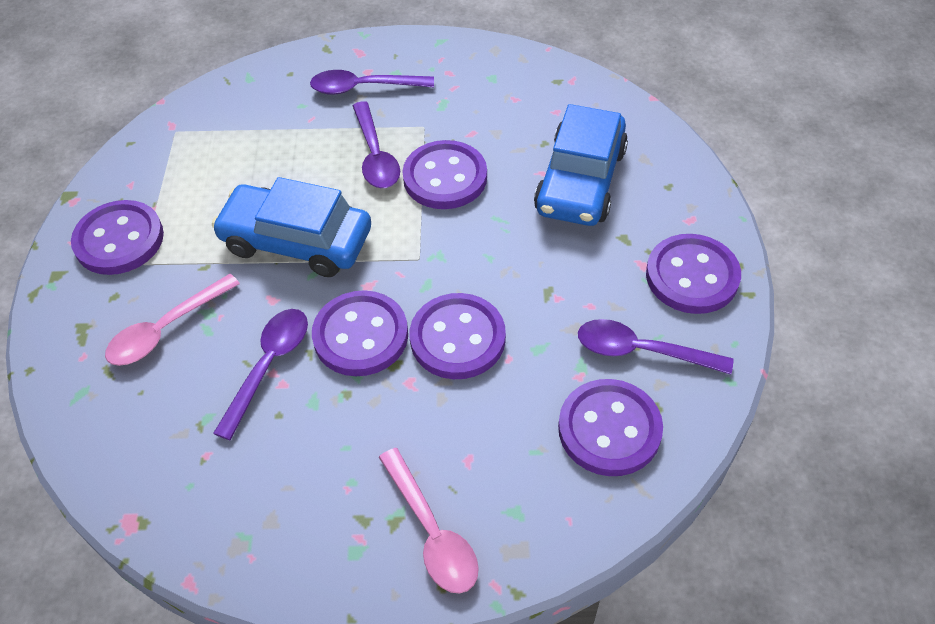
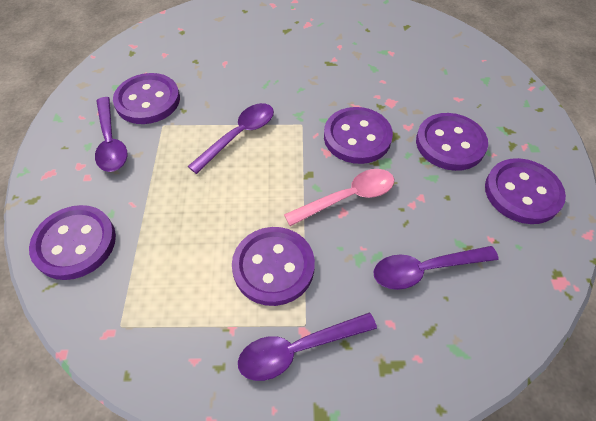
blue car: [212,177,371,277] [534,104,628,226] = 2 -> none = 0
pink spoon: [105,274,240,366] [379,448,479,594] = 2 -> [284,169,394,226] = 1

